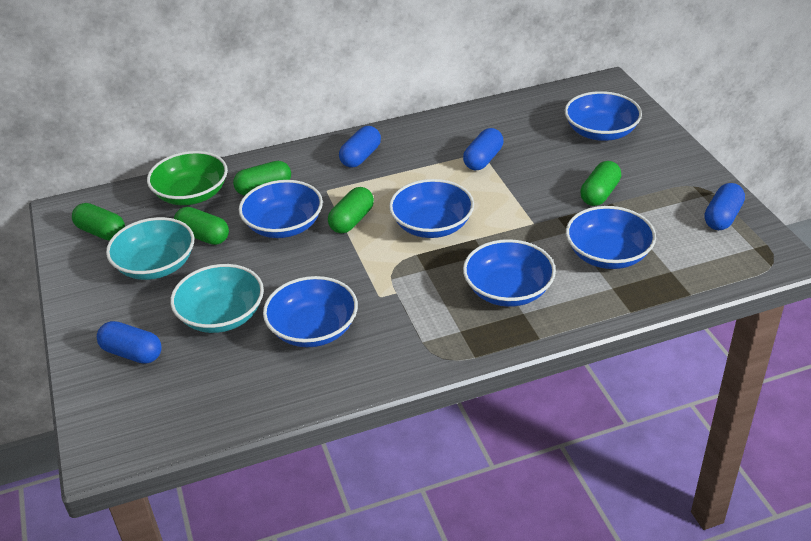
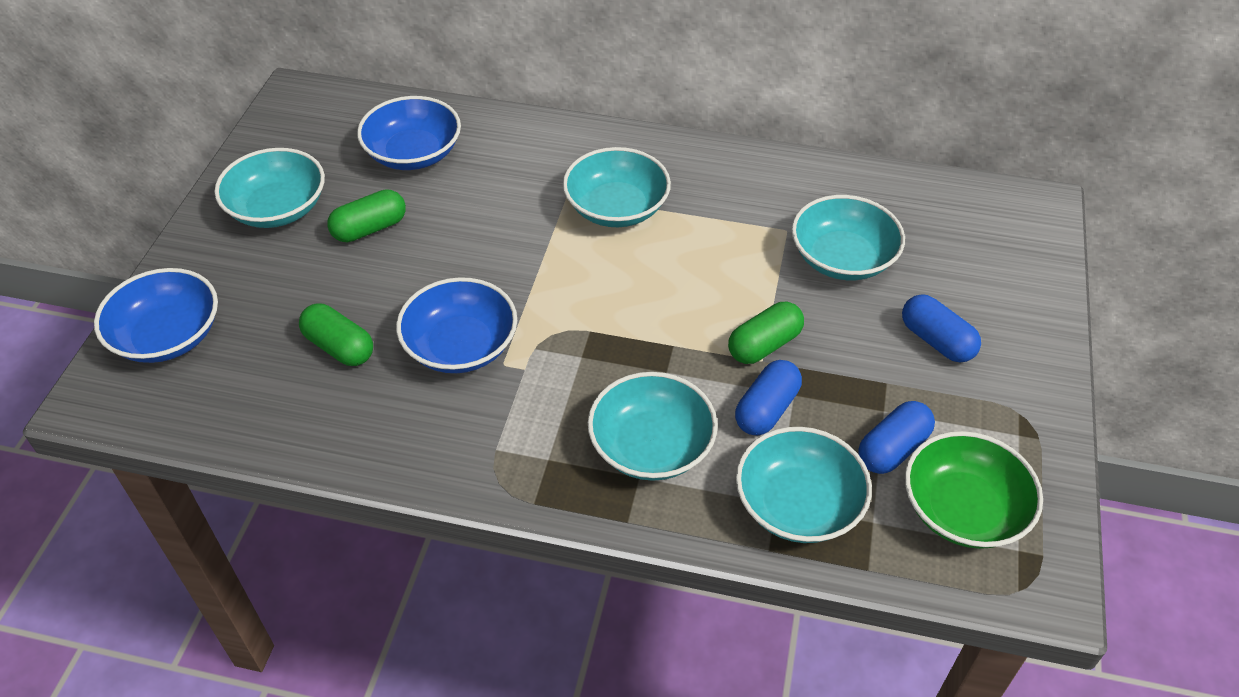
blue bowl: [239,180,323,238] [263,276,358,347] [389,179,474,238] [463,239,556,307] [565,91,642,141] [566,206,656,269] = 6 -> [94,268,218,363] [357,96,461,170] [396,277,517,373] = 3
blue capsule: [97,321,162,364] [339,126,381,168] [463,128,504,171] [704,183,745,230] = 4 -> [735,360,802,435] [858,401,935,474] [902,294,981,363] = 3
green capsule: [72,203,125,241] [174,207,229,245] [233,161,291,196] [328,187,374,233] [580,161,621,206] = 5 -> [299,304,373,366] [327,189,406,242] [728,302,804,364] = 3
turquoise bowl: [106,217,194,280] [170,264,264,333] = 2 -> [214,148,325,228] [563,147,671,227] [588,372,718,481] [736,427,872,543] [792,195,905,280] = 5

